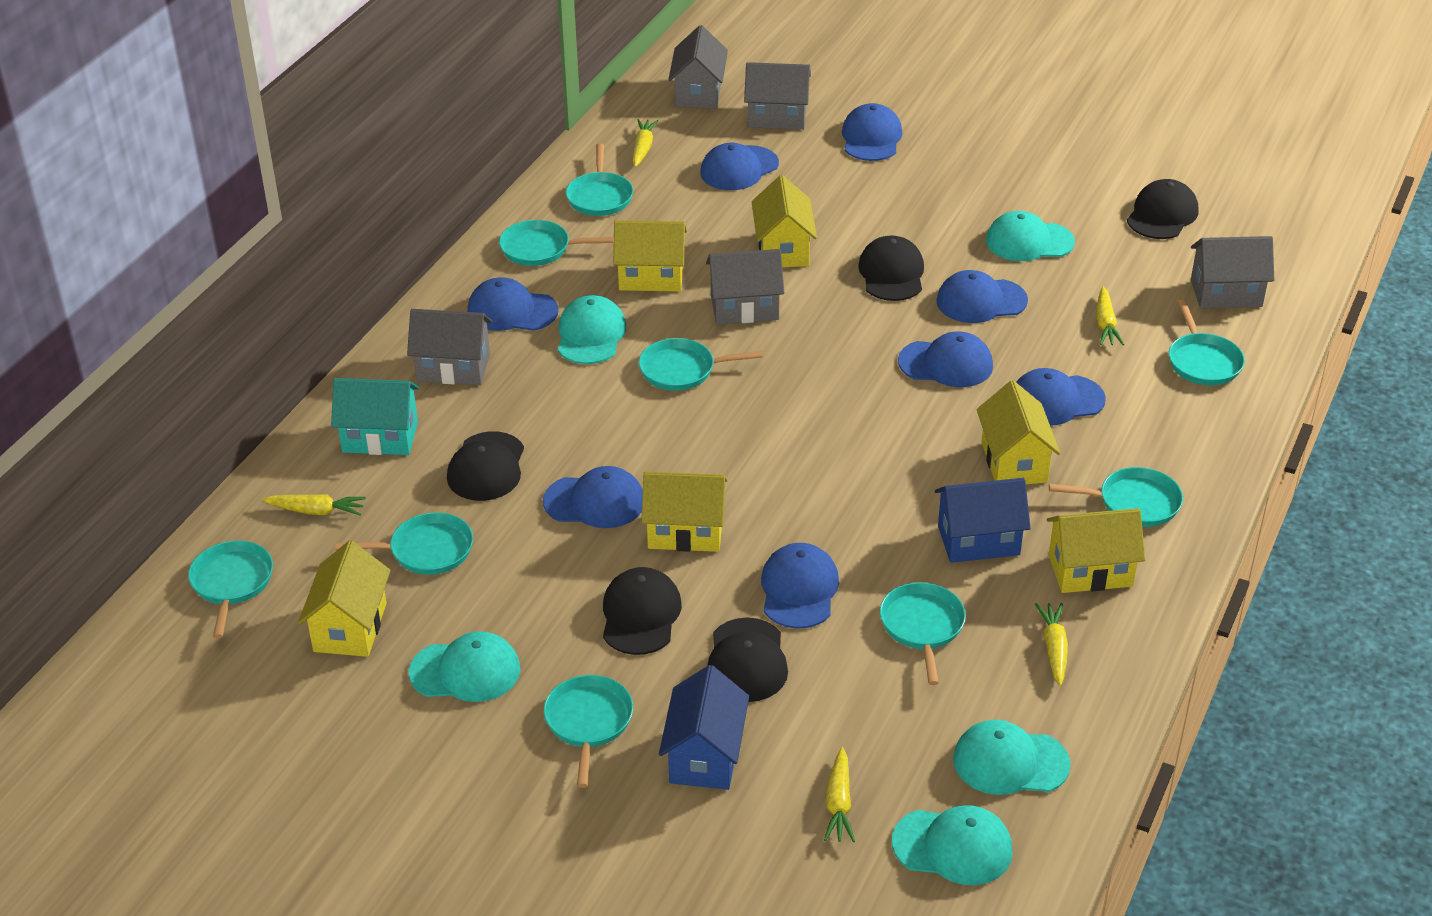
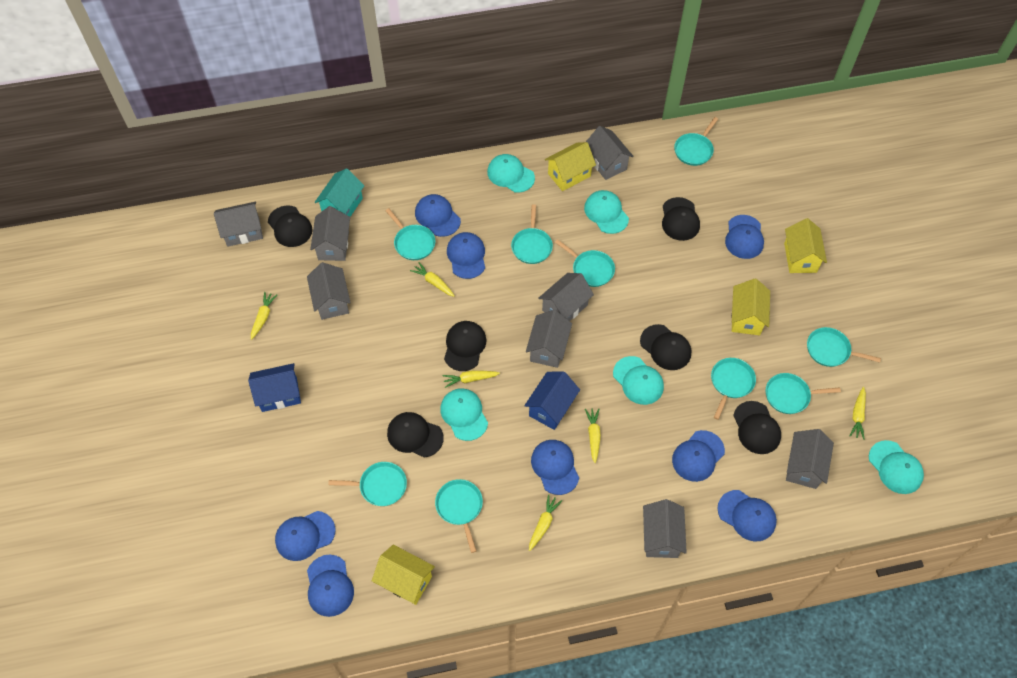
black cap: [447,431,524,501] [603,567,682,655] [707,618,788,702] [858,235,924,301] [1127,179,1198,239] = 5 -> [268,205,313,247] [387,412,444,458] [444,321,487,371] [640,324,691,370] [662,197,700,241] [733,401,781,454] = 6
grey house: [407,309,492,385] [668,25,728,109] [706,249,784,324] [744,62,811,130] [1191,236,1274,308] = 5 -> [214,202,263,247] [307,262,351,320] [310,206,350,261] [526,310,572,368] [539,273,594,321] [586,126,633,180] [643,499,687,558] [786,429,834,489] = 8
yellow carrot: [262,494,366,515] [633,119,658,167] [824,747,855,842] [1035,603,1068,686] [1096,287,1124,345] = 5 -> [251,292,277,340] [410,262,455,297] [443,371,500,388] [529,494,562,551] [585,409,601,463] [849,387,866,440] = 6
yellow house: [298,540,391,657] [613,220,687,292] [641,472,727,552] [752,175,817,267] [977,380,1060,484] [1047,508,1145,593] = 6 -> [372,545,435,605] [545,142,596,191] [731,279,770,335] [784,218,827,273] = 4

